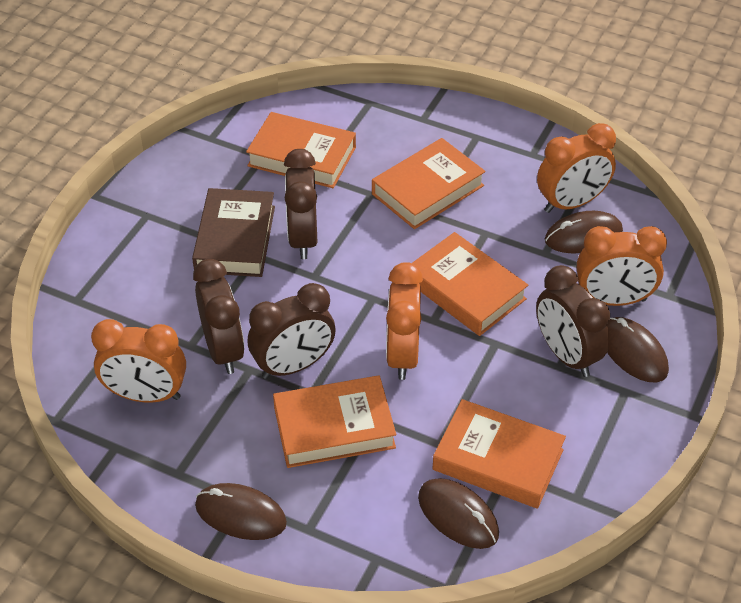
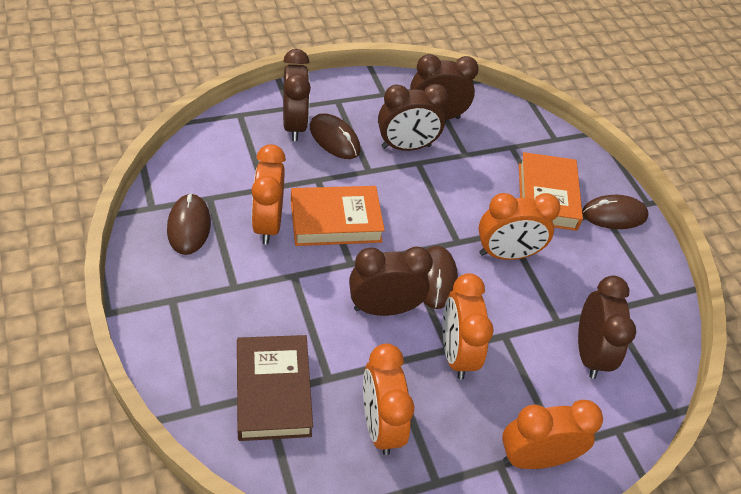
brown clock: [193,259,245,374] [248,283,336,379] [284,149,318,259] [536,265,610,377] = 4 -> [283,49,311,141] [349,247,433,316] [378,84,448,151] [410,54,479,120] [578,276,636,379] = 5
orange book: [246,112,356,188] [273,376,396,468] [372,138,486,229] [412,232,528,336] [432,399,566,509] = 5 -> [291,186,385,246] [519,152,583,231] = 2
orange clock: [91,319,186,403] [386,262,423,380] [537,123,616,213] [577,226,667,306] = 4 -> [252,144,286,244] [363,344,415,455] [443,273,494,379] [478,193,561,260] [502,400,603,469] = 5

